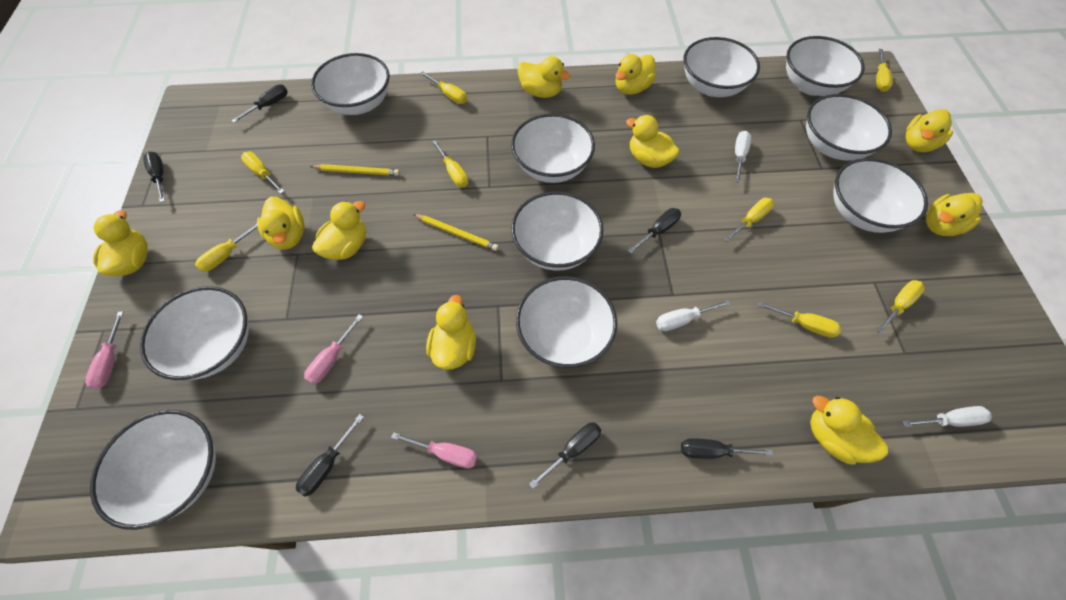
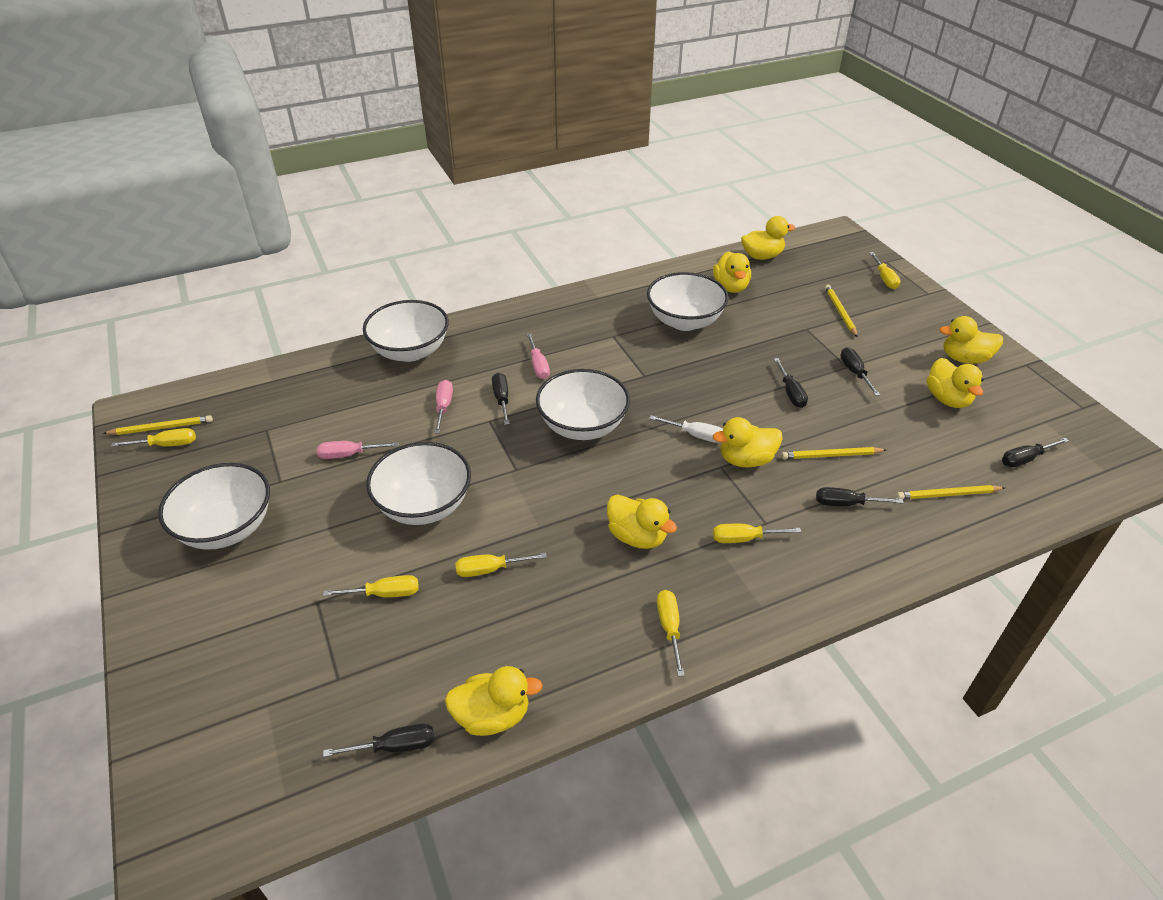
white bowl: [90,410,216,530] [140,286,249,380] [311,53,390,115] [511,114,595,183] [511,191,603,271] [516,276,617,368] [684,37,760,97] [786,36,865,96] [806,94,892,161] [833,158,928,233] = 10 -> [158,463,270,550] [363,300,449,362] [366,442,471,525] [536,369,630,440] [647,272,729,331] = 5
white screwdriver: [656,300,731,331] [735,131,751,183] [903,406,992,427] = 3 -> [649,415,723,443] = 1
yellow duck: [93,210,148,276] [257,197,304,250] [312,201,366,260] [426,295,476,370] [517,56,570,98] [615,54,656,95] [626,115,680,168] [810,396,888,465] [906,109,953,152] [926,193,983,236] = 10 -> [445,666,543,736] [607,494,677,549] [713,252,751,293] [713,417,782,468] [741,216,795,260] [927,358,984,408] [939,316,1003,364] = 7
yellow pencil: [310,164,400,176] [413,214,499,251] = 2 -> [103,415,213,435] [781,447,886,459] [825,285,858,337] [896,485,1005,499] = 4
yellow screwdriver: [195,224,258,272] [241,152,284,194] [420,72,467,104] [432,140,468,187] [724,198,774,242] [758,302,841,338] [876,49,893,92] [876,280,925,334] = 8 -> [111,428,196,447] [323,575,419,597] [455,553,547,577] [657,590,685,677] [713,524,801,543] [870,252,901,289] = 6

